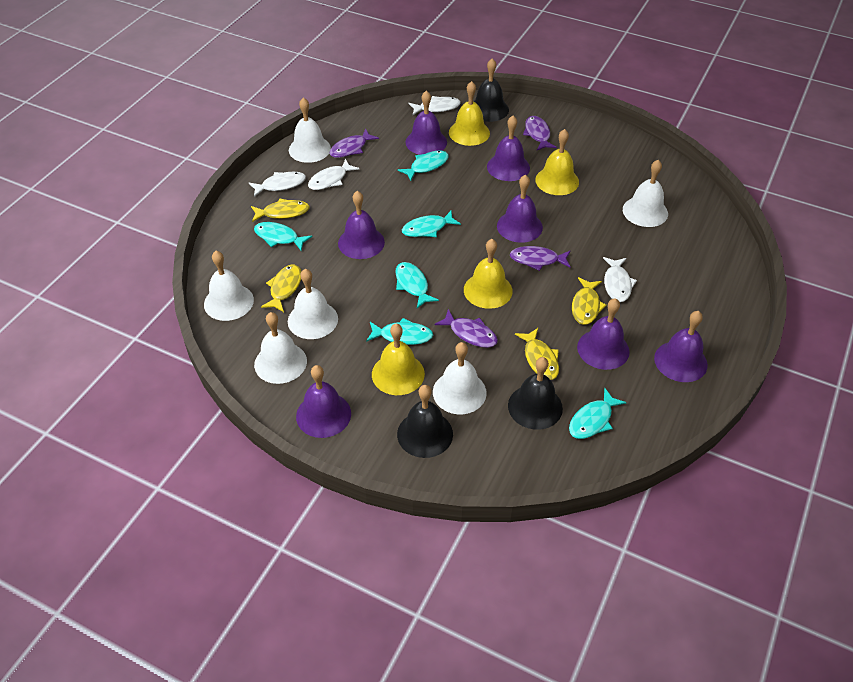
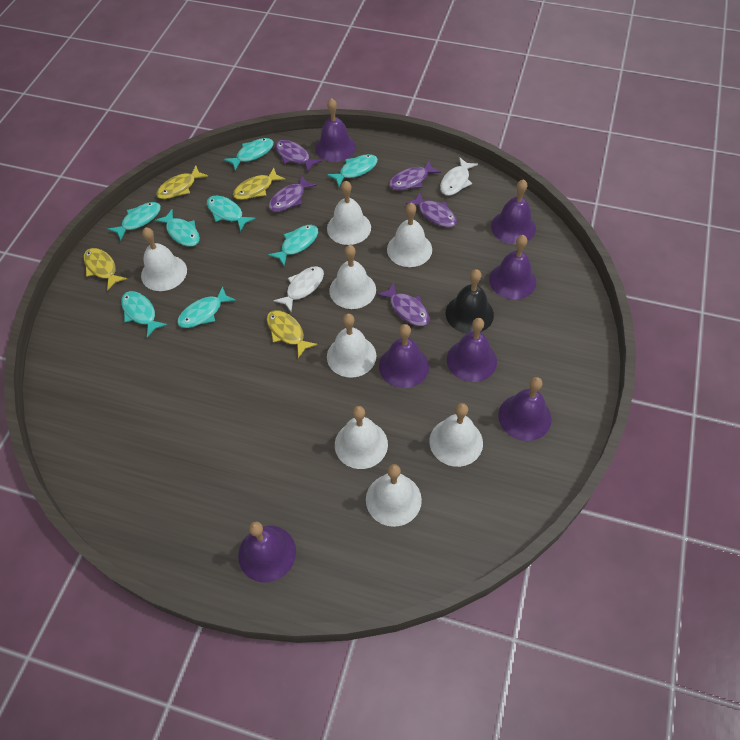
black bell: [397,385,453,458] [473,58,509,122] [508,357,563,430] = 3 -> [446,269,494,333] = 1
purple fish: [329,129,379,158] [434,309,498,348] [510,246,571,271] [523,116,557,150] = 4 -> [269,176,317,212] [275,140,322,172] [376,282,430,326] [389,160,441,190] [406,192,457,227] = 5
turquoise fish: [254,222,312,251] [366,318,433,345] [395,262,439,308] [398,150,449,181] [402,211,461,237] [569,388,627,439] = 6 -> [108,202,161,241] [121,291,168,338] [155,209,200,247] [177,286,236,328] [207,196,256,231] [224,138,274,171] [268,225,318,266] [327,154,378,187] = 8
white bell: [204,251,254,321] [254,312,307,384] [288,269,338,339] [289,98,331,163] [433,342,487,414] [623,160,668,227] = 6 -> [141,227,187,291] [327,181,371,245] [327,314,376,378] [329,245,376,309] [335,406,388,469] [366,464,422,527] [387,203,432,267] [429,403,483,467] = 8
white fish: [249,172,306,197] [308,159,359,190] [409,96,461,115] [603,257,637,302] = 4 -> [273,266,324,312] [440,157,478,196] = 2
yellow bell: [372,324,425,395] [449,81,490,146] [464,239,513,309] [535,129,579,195] = 4 -> none = 0

